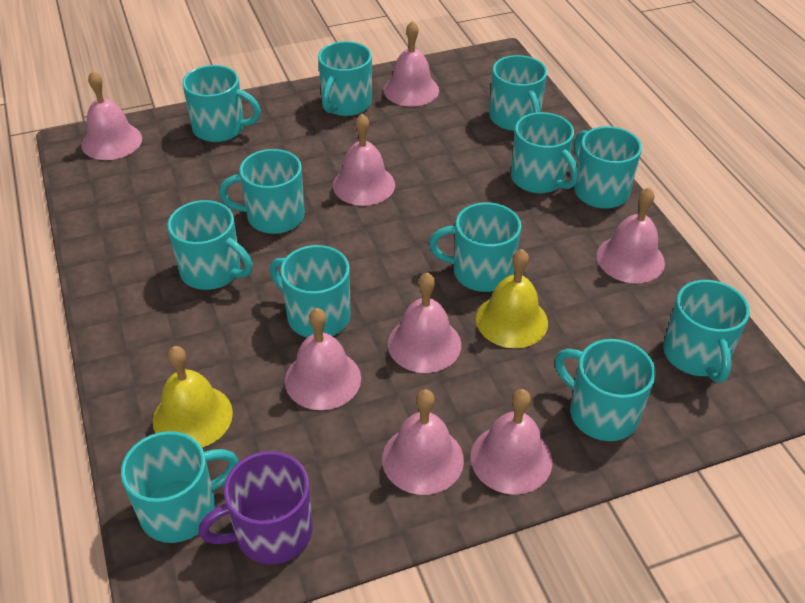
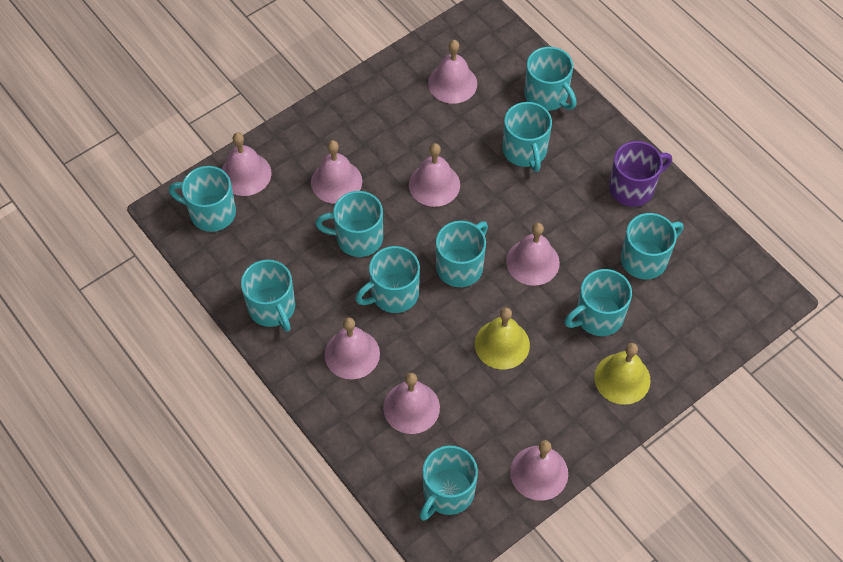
turquoise mug: [121,431,239,543] [167,200,253,290] [182,65,261,142] [219,149,305,234] [270,245,351,338] [318,41,372,116] [429,202,521,292] [489,55,547,131] [511,112,579,193] [555,339,656,441] [574,126,642,209] [663,280,750,383] = 12 -> [169,166,236,232] [241,260,295,332] [315,191,383,257] [355,246,420,313] [420,446,478,521] [436,221,488,287] [503,102,552,172] [524,47,577,111] [565,269,632,336] [621,213,683,279] = 10

